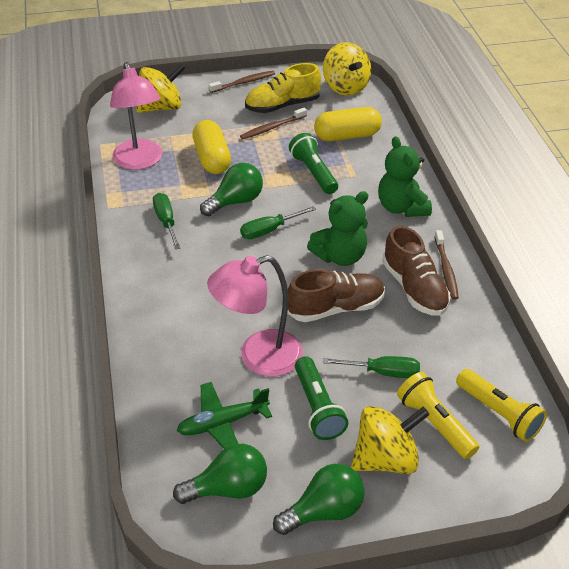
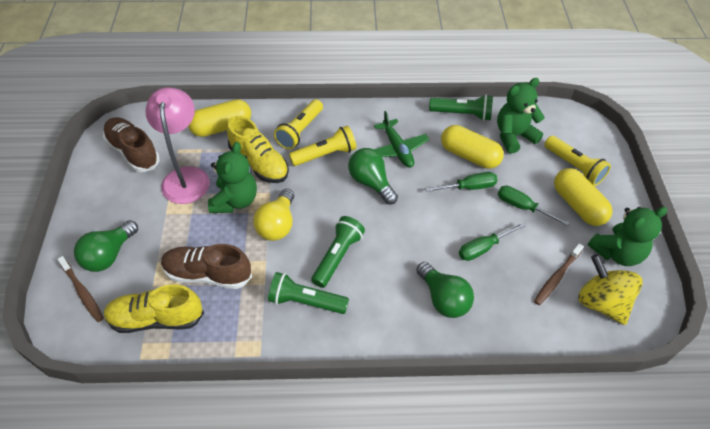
brown toothbrush: [209,71,275,93] [240,108,307,140] [434,230,459,300] = 3 -> [57,256,104,322] [534,243,584,305] = 2
green flashlight: [289,133,338,194] [295,356,348,440] = 2 -> [268,272,349,314] [311,216,365,288] [429,95,493,121] = 3
green teddy bear: [307,191,368,266] [378,136,432,217] = 2 -> [208,142,257,213] [497,78,545,154] [588,207,667,266] = 3
pink lamp: [110,62,162,170] [207,255,303,377] = 2 -> [145,88,210,204] = 1
yellow capsule: [192,120,231,174] [314,107,382,141] = 2 -> [188,99,251,137] [441,125,504,169] [554,168,612,226] = 3
yellow flashlight: [397,372,479,459] [456,369,547,442] = 2 -> [274,99,323,149] [289,126,356,166] [544,136,611,186] = 3
yellow light bulb: none = 0 -> [253,189,294,241] = 1
yellow shoe: [245,63,321,113] = 1 -> [104,284,204,333] [227,116,289,183] = 2
yellow spinning top: [136,63,185,113] [323,42,371,96] [351,406,430,474] = 3 -> [578,254,643,325] = 1

